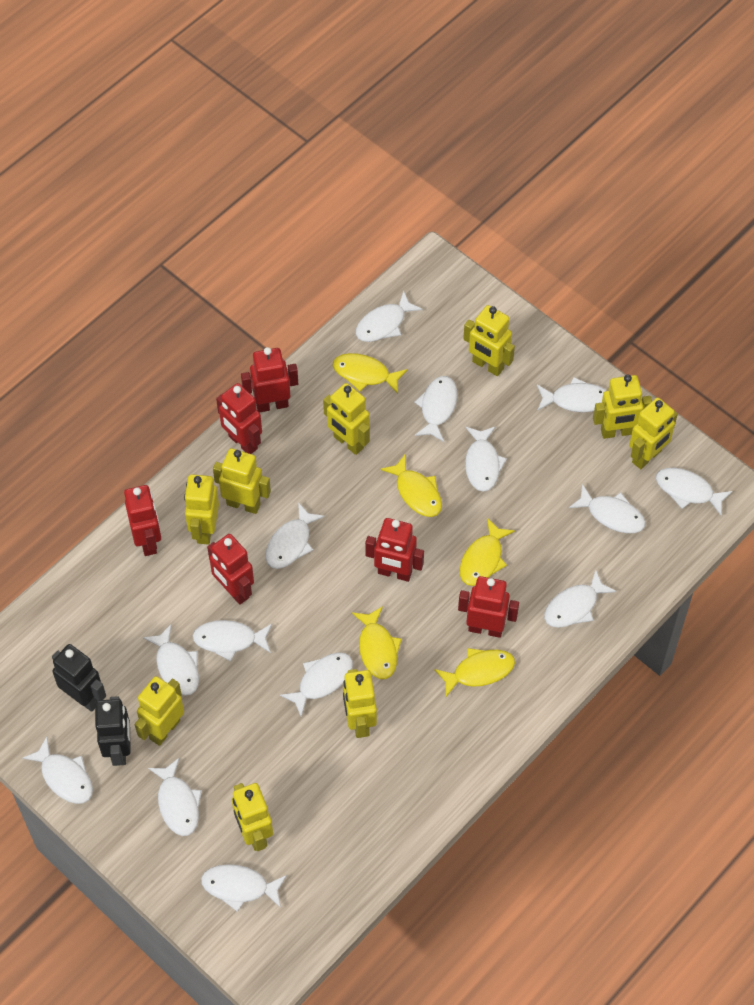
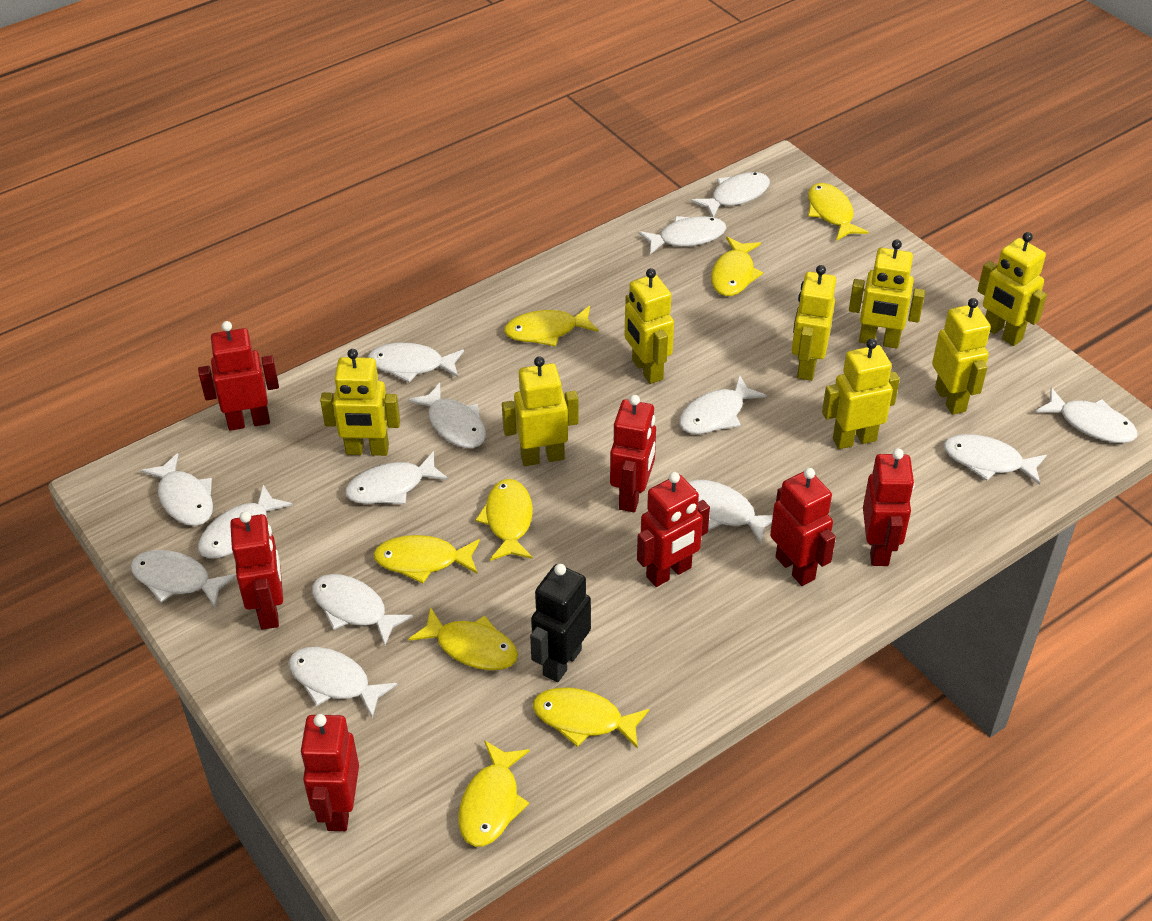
black robot: [52,644,106,712] [95,696,131,766] = 2 -> [530,564,591,682] = 1
red robot: [124,485,161,556] [207,534,254,605] [216,383,262,454] [241,347,298,413] [365,518,424,582] [458,576,519,638] = 6 -> [198,321,279,431] [230,511,283,630] [300,714,359,831] [610,395,656,512] [637,472,710,587] [770,468,836,586] [863,448,915,566] = 7
yellow fish: [333,353,407,394] [352,606,402,679] [380,455,442,517] [434,648,515,697] [460,518,515,586] = 5 -> [373,535,480,583] [408,607,518,670] [459,740,530,847] [476,479,533,561] [504,306,599,347] [533,688,649,749] [711,237,763,296] [808,183,869,241] = 8
yellow robot: [135,676,184,746] [184,474,219,545] [213,448,271,514] [232,783,273,851] [323,383,370,455] [343,669,377,738] [463,305,515,376] [593,375,652,439] [629,398,678,469] = 9 -> [320,349,400,456] [502,356,579,466] [625,268,674,384] [792,265,836,381] [822,339,900,449] [849,239,925,349] [932,298,991,415] [977,232,1047,346] = 8

